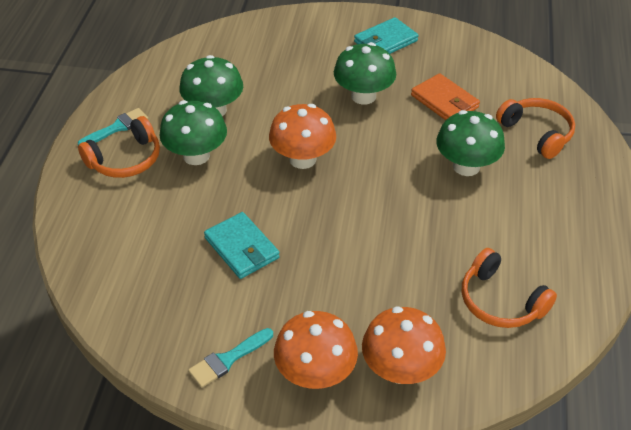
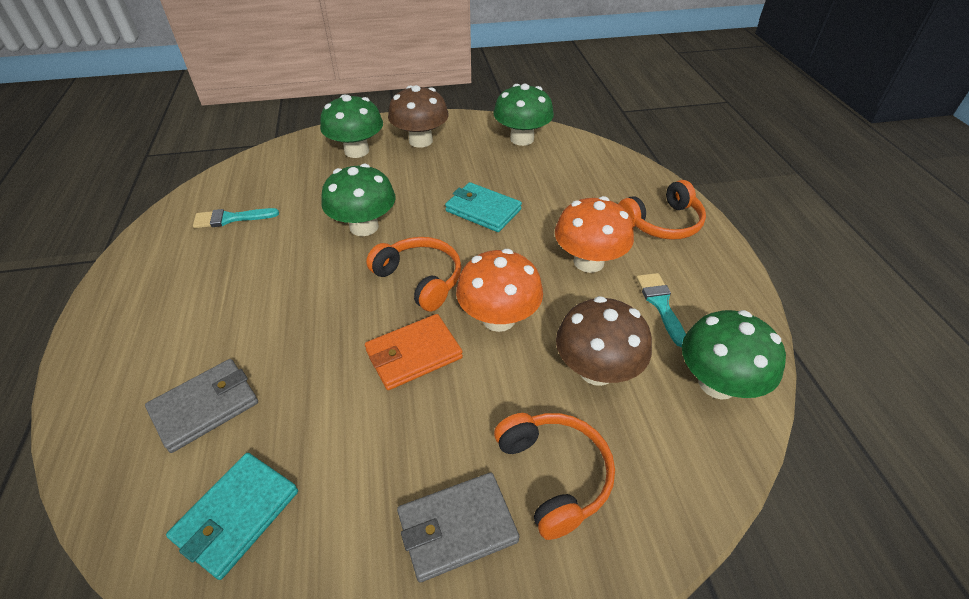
brown mushroom: none = 0 -> [388,85,449,148] [556,296,652,386] = 2
grey wallet: none = 0 -> [145,359,258,453] [397,472,519,583] = 2
orange mushroom: [269,104,336,169] [274,311,358,389] [362,307,446,384] = 3 -> [456,249,543,332] [555,196,634,273] = 2

